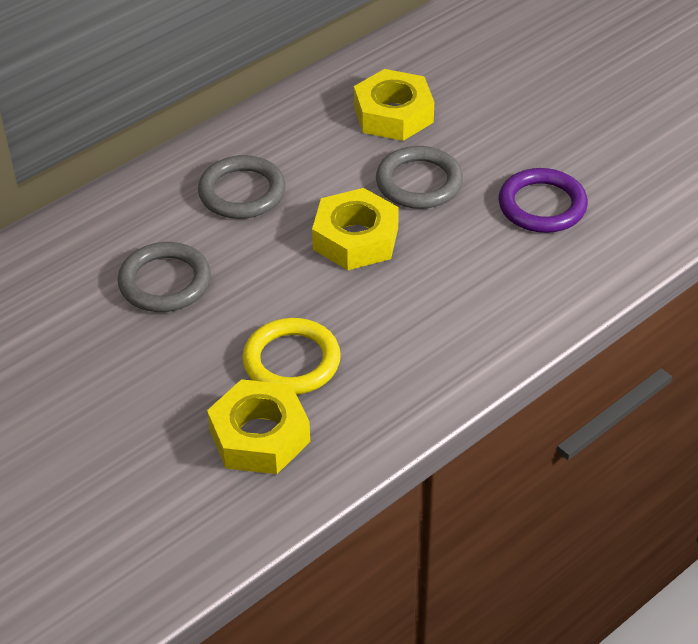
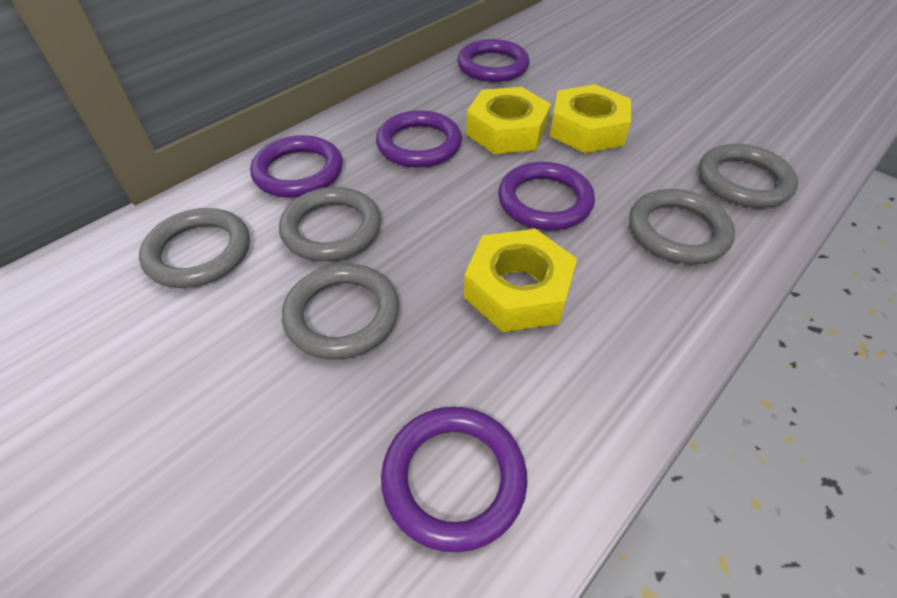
grey ring: [118,242,211,312] [198,155,286,219] [376,146,463,209] = 3 -> [139,208,250,288] [279,187,381,261] [282,264,399,359] [629,189,735,264] [699,144,798,208] = 5
purple ring: [498,168,588,233] = 1 -> [250,135,343,198] [376,110,462,167] [381,407,527,553] [457,39,529,82] [498,162,595,230] = 5
yellow ring: [242,318,341,395] = 1 -> none = 0

